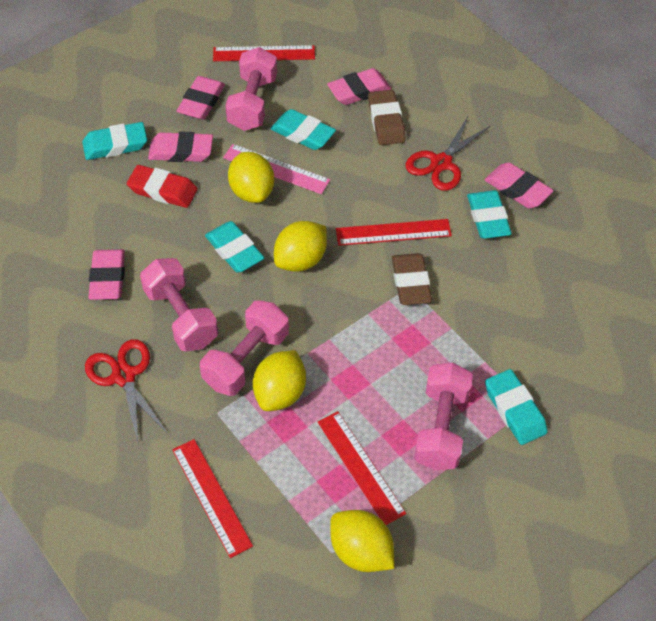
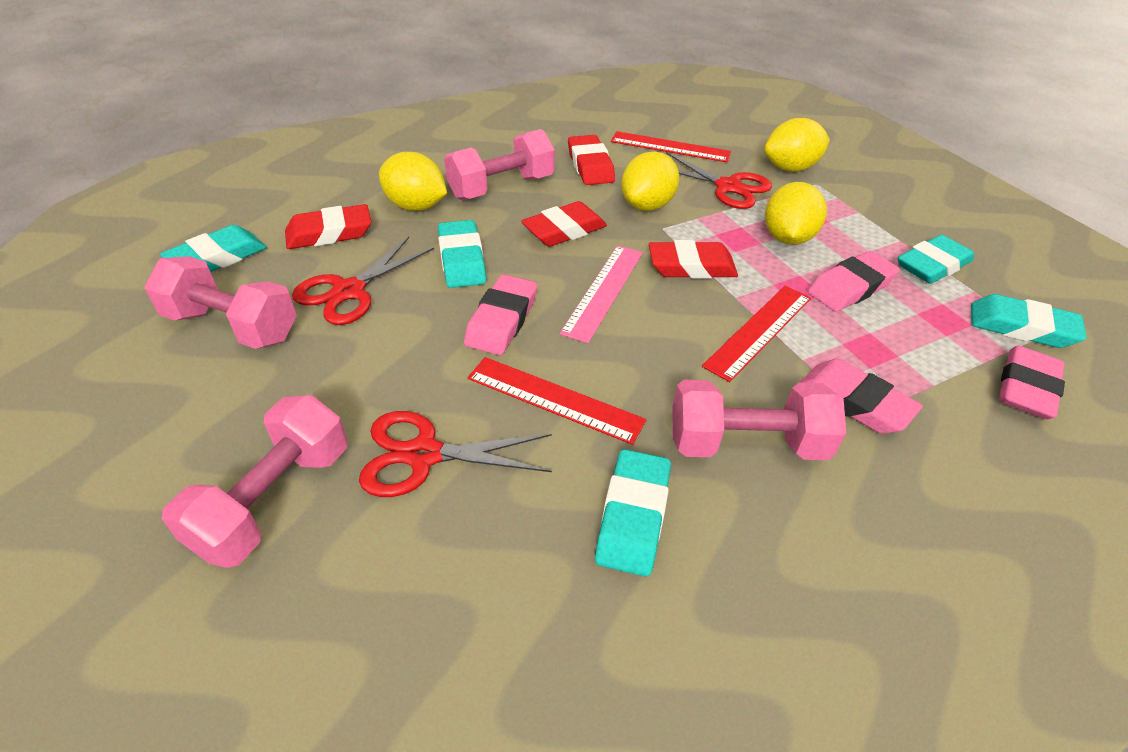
brown eraser: [368,90,406,145] [392,253,432,305] = 2 -> none = 0
pink eraser: [89,249,125,300] [148,132,213,162] [177,76,225,120] [327,68,391,105] [485,162,553,208] = 5 -> [464,274,537,355] [800,359,923,434] [808,251,900,312] [999,345,1065,420] = 4
red eraser: [127,165,198,208] = 1 -> [285,204,371,249] [521,201,607,246] [568,135,615,185] [649,240,738,279] = 4
red ruler: [172,439,253,558] [213,45,315,61] [318,411,406,525] [336,219,452,246] = 4 -> [467,357,646,445] [611,131,731,162] [702,286,811,382] = 3
red scissors: [85,339,168,442] [406,117,490,191] = 2 -> [292,237,434,325] [359,411,552,497] [666,152,772,209] = 3

